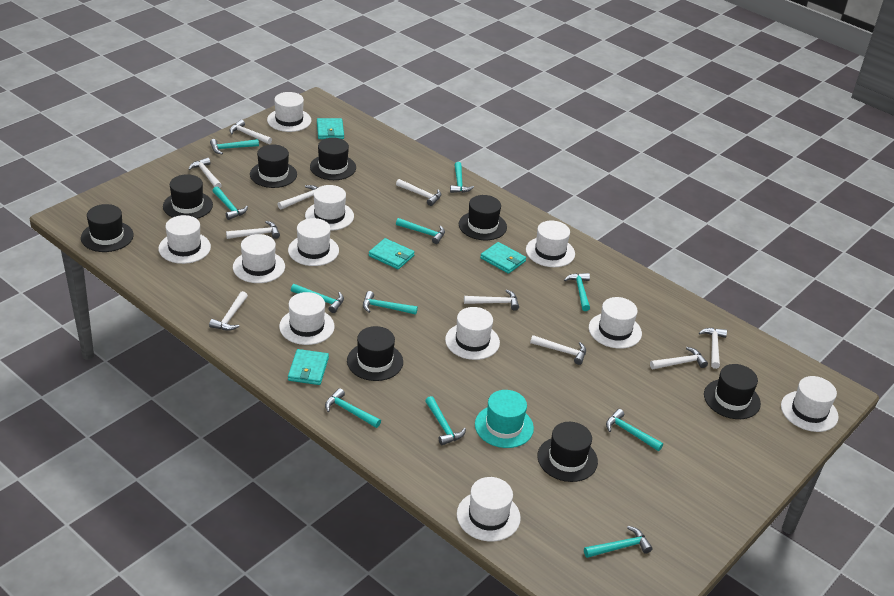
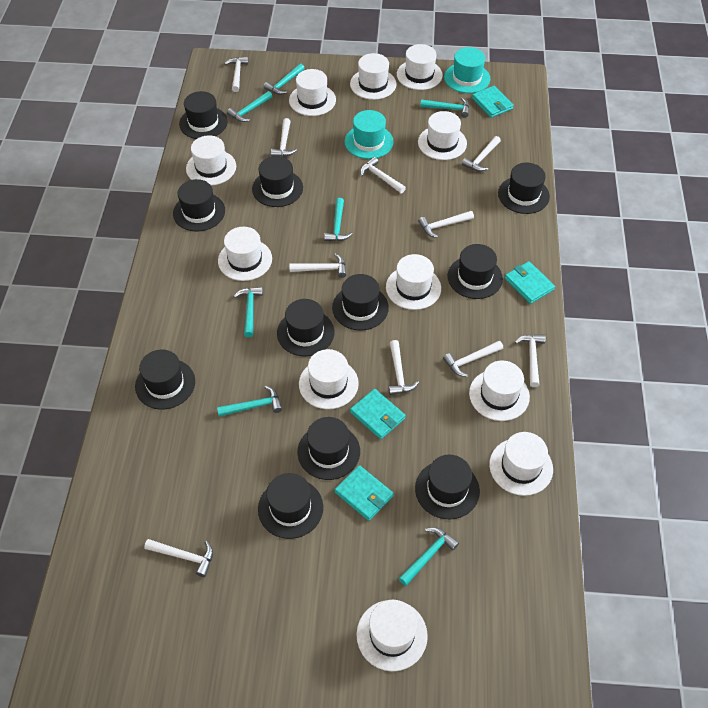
black hat: [81,204,134,252] [163,174,213,219] [250,144,297,188] [310,138,356,180] [347,326,403,381] [459,195,507,240] [538,422,598,482] [704,364,761,419] = 8 -> [135,350,195,410] [173,179,225,232] [179,91,228,139] [252,156,303,207] [258,473,323,539] [277,299,334,356] [298,417,360,480] [332,274,389,331] [415,455,480,520] [448,244,503,299] [498,163,550,214] = 11
turquoise hammer: [210,139,259,154] [212,187,248,220] [291,284,344,313] [325,388,381,428] [363,291,418,315] [396,218,445,244] [425,396,466,445] [450,162,474,193] [564,273,590,311] [584,526,653,558] [606,409,663,451] = 11 -> [217,386,282,417] [227,91,272,122] [233,287,263,337] [264,63,305,95] [324,198,352,241] [399,527,459,586] [420,98,469,118] = 7
turquoise hat: [475,390,534,448] = 1 -> [345,110,394,159] [444,47,490,93] = 2

